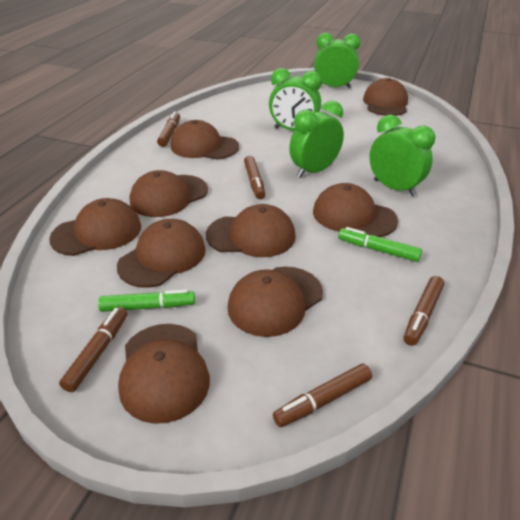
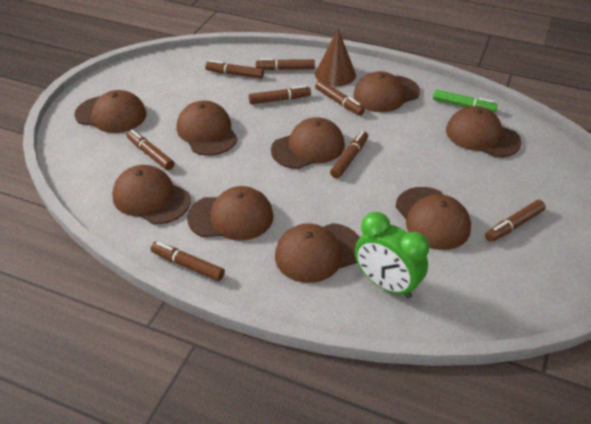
brown cone: none = 0 -> [315,29,356,86] = 1
brown marker: [59,307,127,392] [157,111,180,147] [244,156,266,199] [273,363,372,427] [404,276,444,346] = 5 -> [127,130,174,170] [150,242,225,281] [205,60,264,79] [249,85,311,104] [256,58,315,70] [315,80,365,116] [330,131,368,178] [485,200,546,242] = 8
green clock: [269,68,321,130] [289,101,344,178] [314,33,360,88] [369,115,435,196] = 4 -> [355,212,429,298] = 1
green marker: [98,290,195,312] [338,227,422,262] = 2 -> [433,90,498,112] = 1

